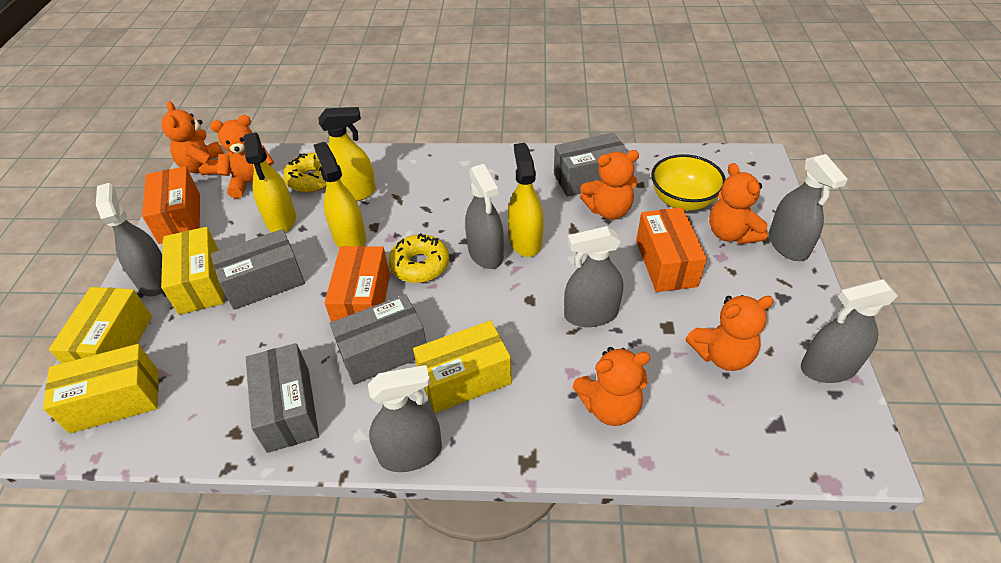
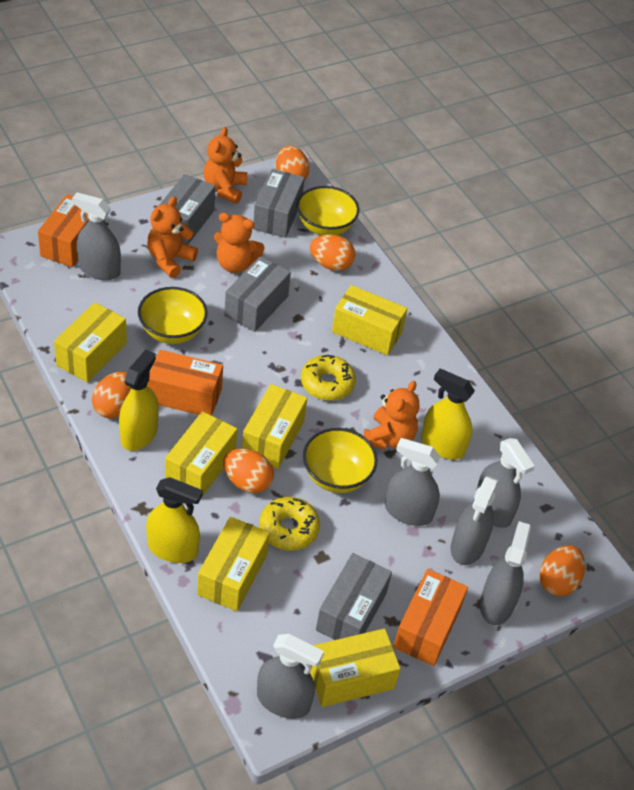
orange egg: none = 0 -> [92,372,131,418] [223,449,274,493] [276,146,310,181] [310,235,355,271] [539,545,585,596] = 5
orange teddy bear: [161,101,224,175] [210,115,274,199] [572,347,651,426] [580,150,639,220] [686,295,774,371] [709,163,768,244] = 6 -> [147,197,198,278] [203,127,247,204] [214,213,265,273] [363,381,419,450] = 4
yellow bowl: [651,154,726,211] = 1 -> [138,287,208,344] [297,186,359,236] [303,428,378,493] = 3
yellow box: [43,344,159,433] [49,287,152,363] [161,227,224,315] [413,320,512,413] = 4 -> [54,302,127,383] [165,411,238,498] [197,517,270,611] [242,384,307,469] [310,628,401,707] [332,285,408,356] = 6
yellow spray bottle: [244,133,296,233] [314,142,366,248] [318,107,376,201] [508,143,544,257] = 4 -> [119,349,159,451] [146,477,203,563] [421,369,475,460] = 3

